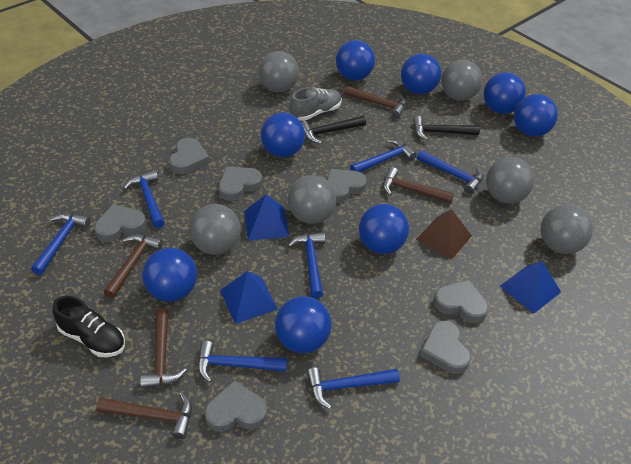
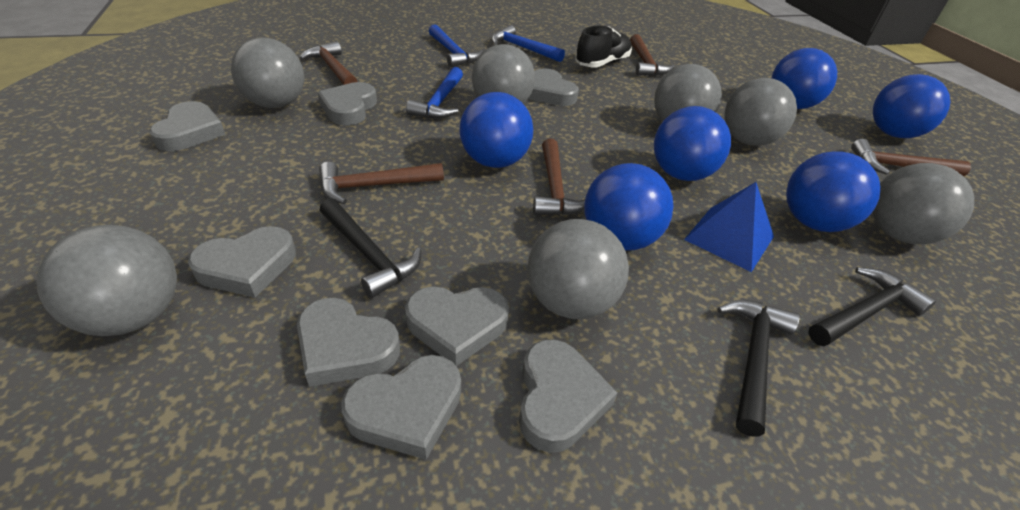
black hammer: [301,116,366,144] [413,116,480,141] = 2 -> [320,198,421,298] [718,300,800,437] [808,267,936,346] = 3
blue ball: [142,248,197,302] [261,113,305,157] [275,296,332,353] [336,40,375,81] [359,204,409,254] [401,54,441,94] [484,72,526,114] [514,94,558,137] = 8 -> [459,92,533,168] [584,163,674,251] [654,106,731,181] [772,48,837,109] [786,151,880,232] [873,74,951,138] = 6
blue hammer: [31,213,90,275] [123,170,165,228] [198,341,287,383] [288,232,325,299] [307,367,400,409] [350,139,417,172] [417,150,483,194] = 7 -> [406,67,463,119] [429,24,483,67] [492,25,565,62] = 3
blue pyramid: [220,271,278,324] [244,194,289,240] [500,261,561,314] = 3 -> [684,182,774,272] = 1
brown pyramid: [416,209,472,260] = 1 -> none = 0
grey ball: [189,204,241,255] [259,51,299,92] [288,175,336,224] [441,60,482,101] [486,157,534,204] [541,204,593,254] = 6 -> [37,225,177,336] [231,38,304,108] [472,44,535,103] [528,219,629,319] [654,64,722,121] [724,78,797,146] [872,163,974,244] = 7
grey heart: [94,204,146,242] [169,138,210,174] [204,380,267,432] [219,167,262,201] [327,169,367,203] [420,321,471,374] [434,280,489,323] = 7 -> [149,101,226,151] [188,226,296,298] [297,298,400,387] [318,82,377,125] [341,355,461,460] [405,286,509,366] [519,339,618,453] [528,68,579,106] = 8
grey shoe: [290,87,342,121] = 1 -> none = 0

